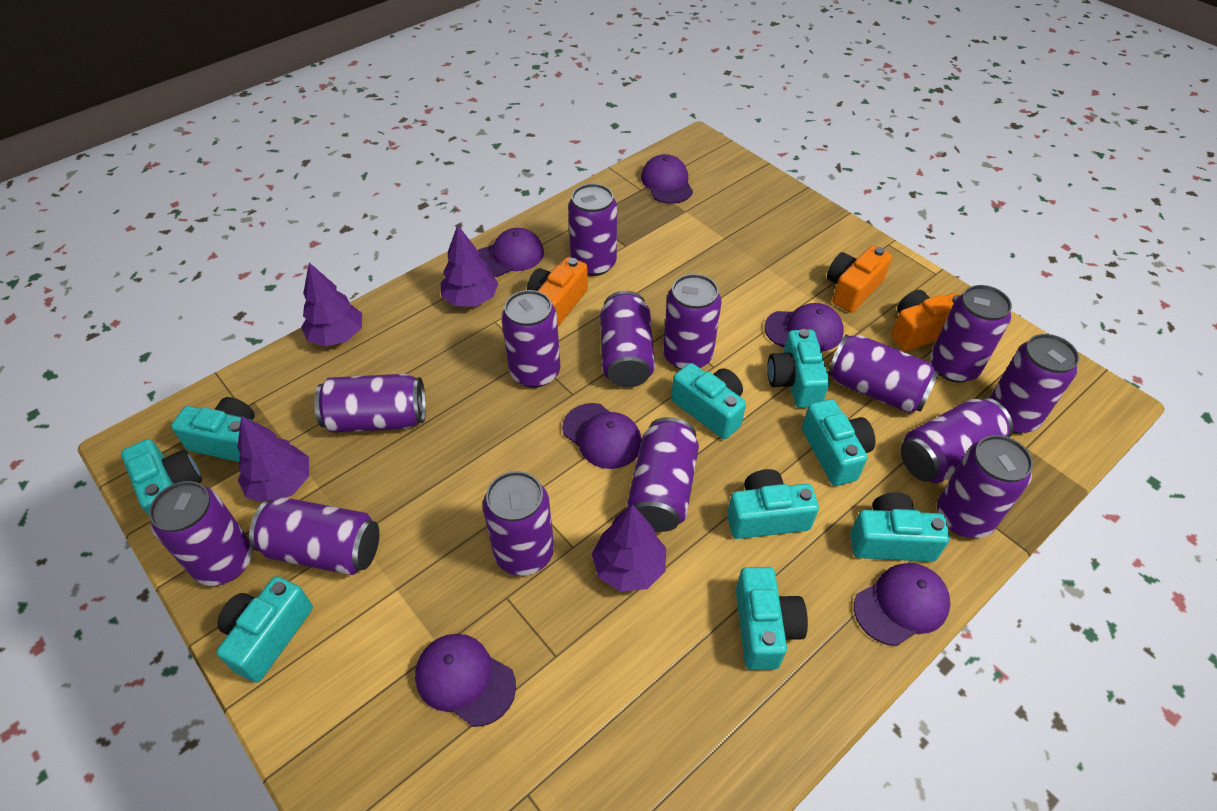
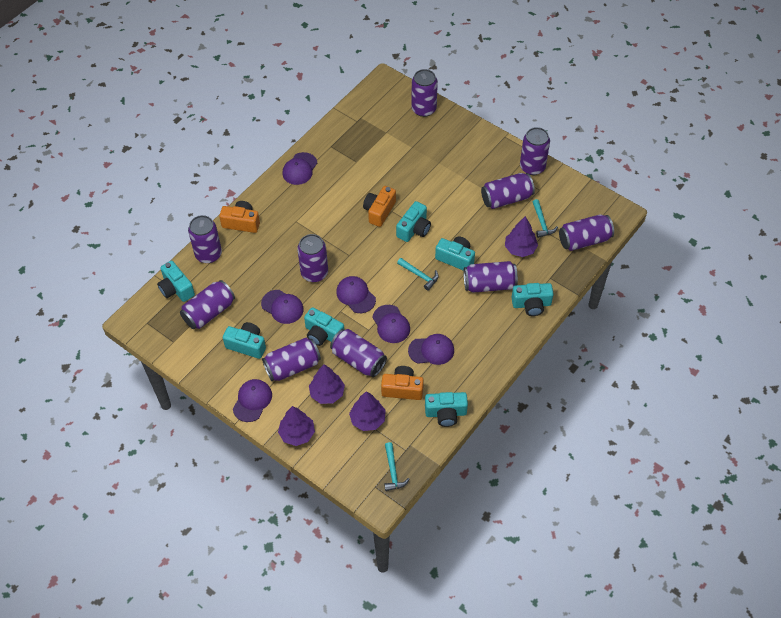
purple can: [149,481,253,586] [249,497,379,575] [314,374,426,433] [483,471,554,576] [501,290,560,388] [568,184,617,276] [600,291,655,388] [627,417,699,532] [663,274,721,370] [828,334,939,413] [901,398,1013,483] [930,285,1012,383] [937,435,1033,538] [990,334,1079,433] = 14 -> [180,280,235,329] [188,215,222,263] [262,338,321,381] [297,234,328,282] [330,329,387,377] [411,69,438,117] [464,261,518,293] [481,173,535,209] [520,127,550,175] [559,214,614,251] = 10
turquoise camera: [121,439,202,515] [171,397,255,462] [216,576,313,682] [671,363,746,439] [727,469,819,539] [736,567,808,670] [767,329,830,408] [802,399,876,486] [850,493,950,562] = 9 -> [157,260,195,302] [223,322,266,359] [304,307,344,346] [396,201,431,242] [425,392,468,427] [435,236,475,271] [511,283,553,316] = 7
turquoise hammer: none = 0 -> [384,442,410,491] [397,258,439,291] [533,199,558,238] = 3

